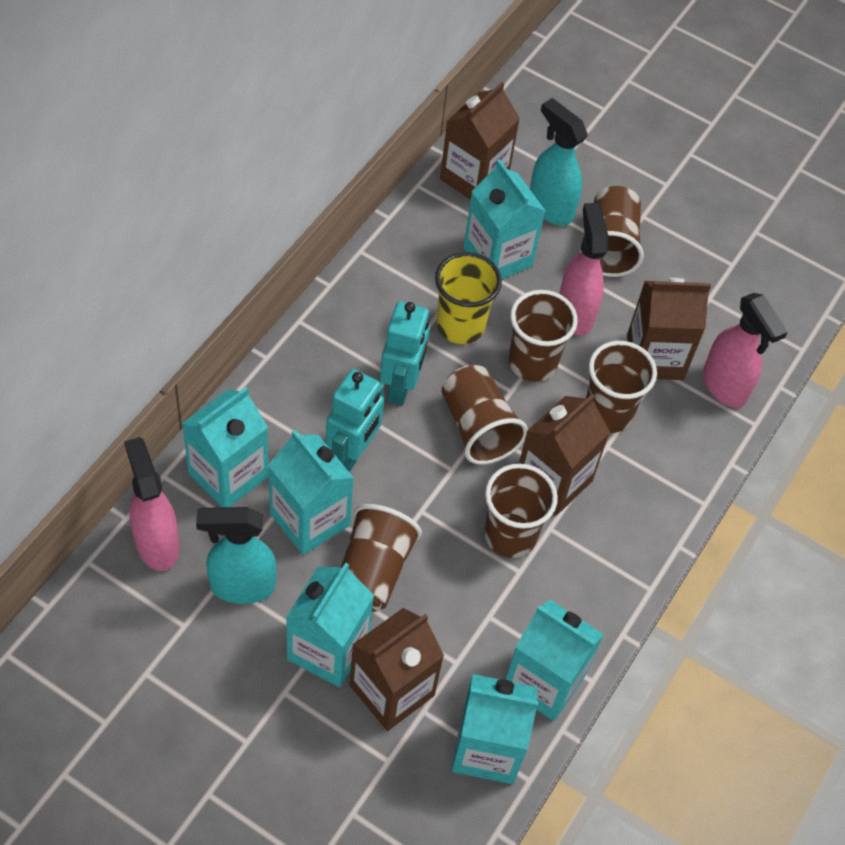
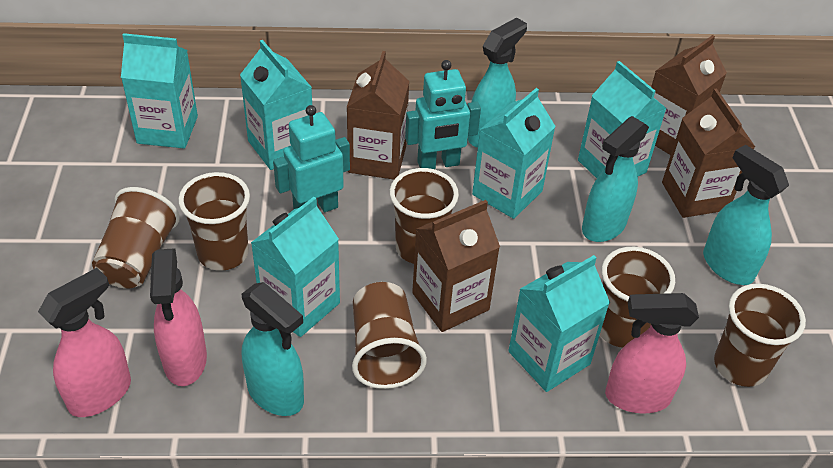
turquoise spray bottle: [196,507,277,604] [530,98,588,225] = 2 -> [242,282,304,416] [468,18,527,148] [582,116,649,242] [703,145,789,285] = 4
yellow cup: [435,252,502,344] = 1 -> none = 0

